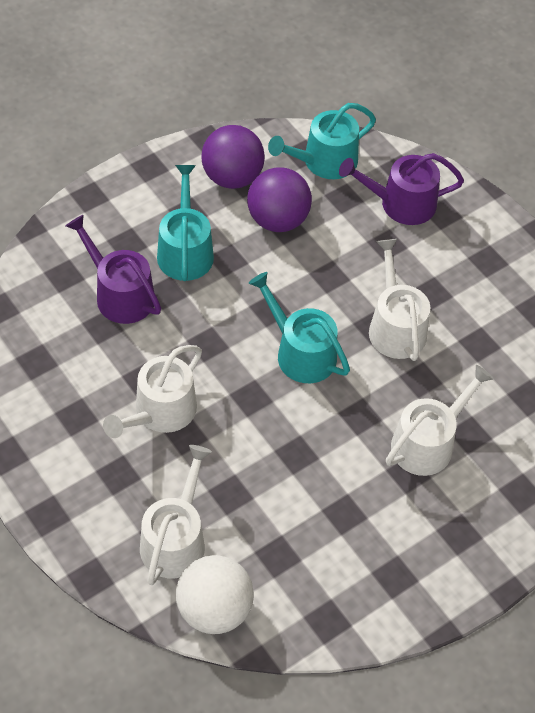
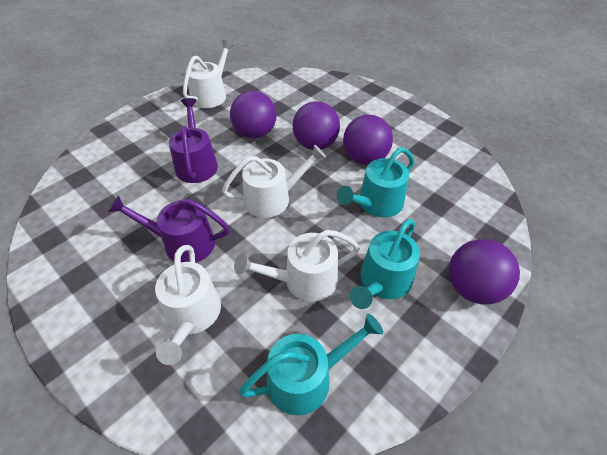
purple ball: [202,125,265,189] [247,167,312,232] = 2 -> [230,91,276,139] [292,101,340,150] [343,115,393,165] [449,239,520,304] = 4
white ball: [176,555,254,634] = 1 -> none = 0

